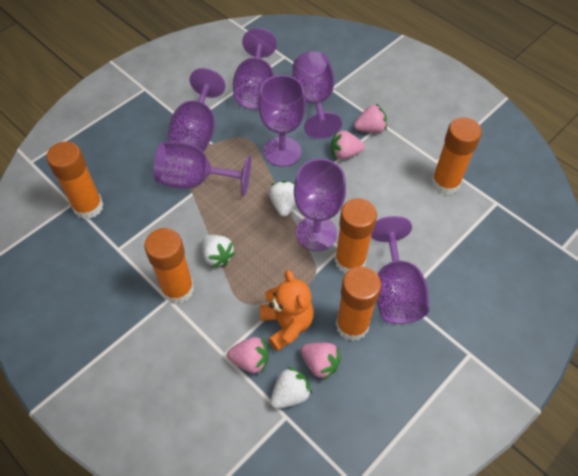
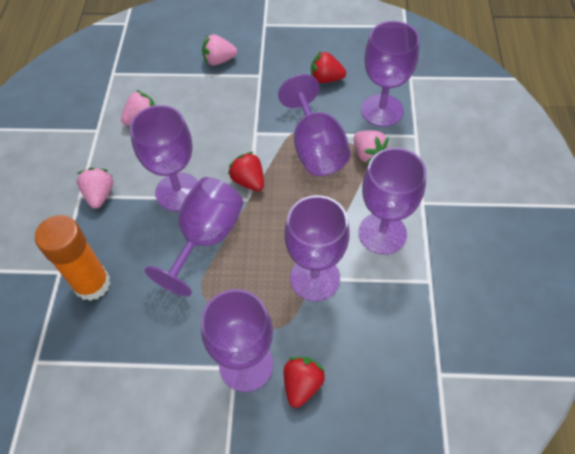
orange glue stick: [46,142,104,219] [144,228,194,304] [335,198,377,274] [336,266,381,341] [431,117,482,195] = 5 -> [35,215,111,301] = 1
orange teddy bear: [259,270,314,351] = 1 -> none = 0
red strawberry: none = 0 -> [228,152,264,191] [284,357,325,408] [311,51,346,83] = 3
white strawberry: [202,235,236,268] [269,181,296,217] [270,367,312,409] = 3 -> none = 0

